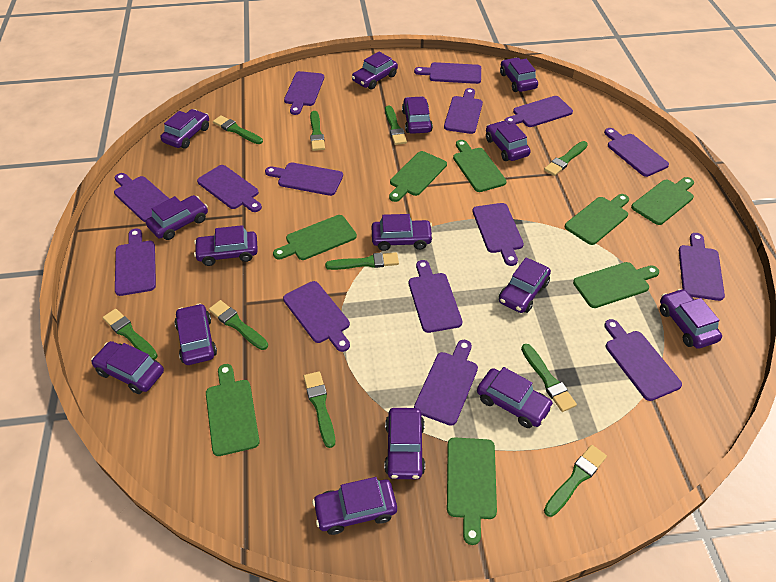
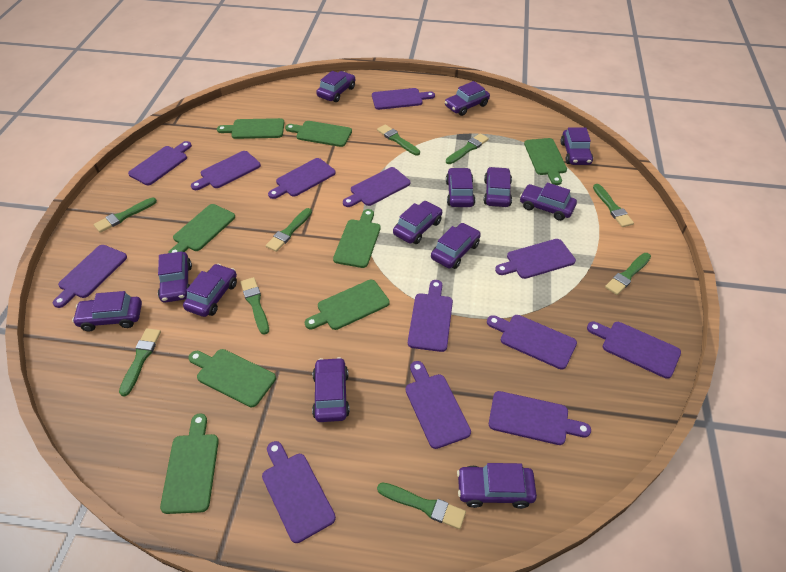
green brush: [102,309,158,360] [209,300,268,350] [213,115,263,144] [304,371,335,448] [310,111,325,151] [325,252,399,270] [385,106,407,145] [521,344,577,412] [544,141,588,176] [544,445,607,517] = 10 -> [94,198,157,233] [119,328,161,397] [240,277,269,335] [266,208,312,252] [377,124,420,156] [377,482,466,529] [446,133,489,164] [593,184,634,227] [605,253,651,295] = 9
purple car: [91,341,164,394] [146,195,208,240] [161,109,209,148] [174,303,217,365] [194,225,258,266] [312,477,397,535] [352,52,398,90] [371,214,433,251] [385,408,425,479] [402,96,433,134] [477,367,554,428] [486,121,531,161] [499,258,551,313] [500,58,538,92] [660,289,722,349] = 15 -> [72,291,142,331] [158,251,192,303] [183,264,237,317] [312,357,350,422] [316,71,355,102] [393,201,442,244] [431,223,481,269] [445,81,490,116] [446,167,475,207] [457,463,537,509] [484,167,512,207] [520,183,577,221] [560,127,593,165] = 13
purple cutting board: [114,173,169,222] [115,229,156,296] [197,165,262,212] [265,162,343,196] [283,281,350,352] [284,71,324,115] [409,260,462,333] [414,62,481,84] [414,340,478,426] [444,88,483,134] [472,203,524,266] [504,96,573,127] [604,128,669,177] [604,319,682,401] [679,233,725,301] = 15 -> [53,245,127,308] [128,141,192,185] [191,151,261,190] [262,441,336,543] [268,158,336,199] [343,167,410,207] [372,88,435,110] [406,361,471,449] [408,280,453,352] [487,315,577,369] [489,391,591,445] [495,239,576,279] [587,322,681,379] = 13

